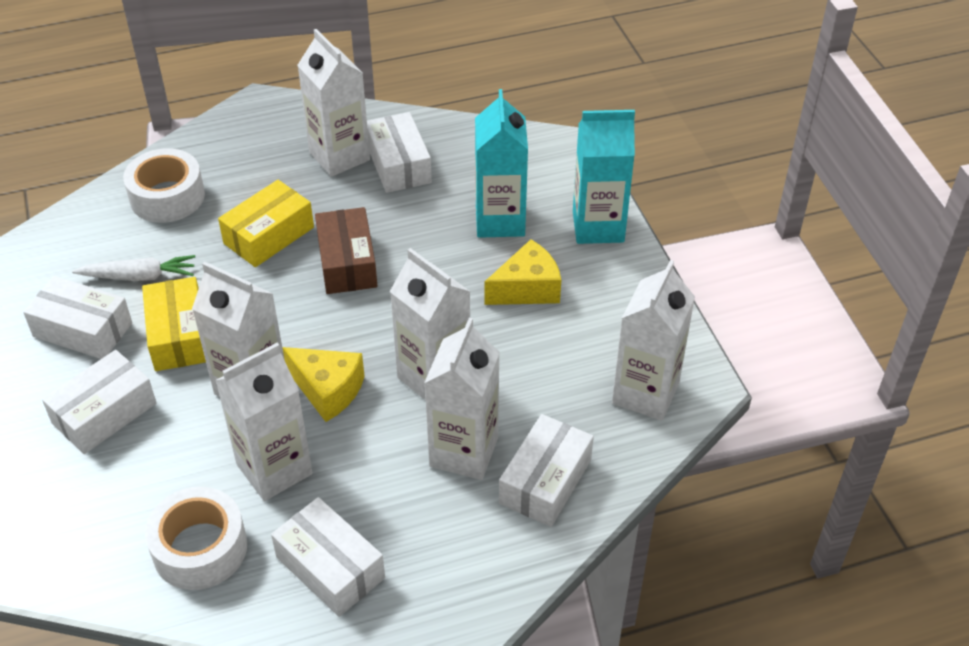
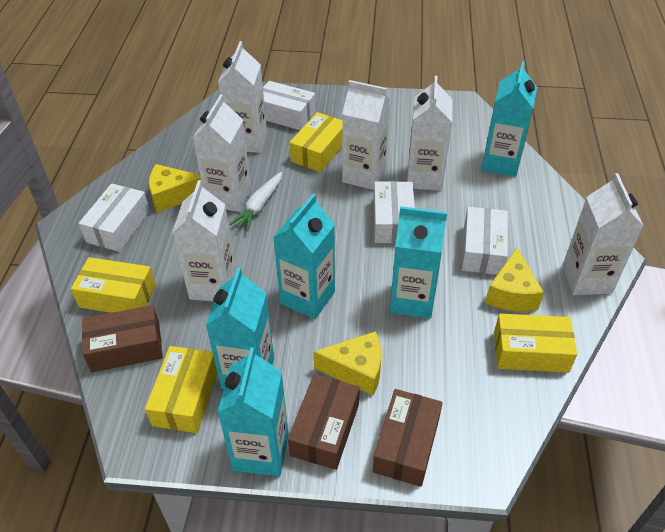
brown box: [315,207,377,294] = 1 -> [82,305,163,372] [288,374,360,470] [373,389,443,487] = 3
turquoise carton: [475,89,528,238] [573,110,635,244] = 2 -> [206,267,274,389] [217,347,289,476] [273,193,335,319] [390,206,447,319] [482,61,537,177] = 5
white box: [23,276,132,359] [42,350,156,454] [271,497,385,617] [367,112,432,193] [499,414,594,527] = 5 -> [78,183,150,252] [263,81,316,130] [374,181,415,244] [462,207,508,275] = 4
white tape: [123,148,205,223] [145,487,247,590] = 2 -> none = 0
yellow box: [142,277,206,371] [218,180,314,267] = 2 -> [71,257,156,313] [145,346,217,433] [289,112,342,172] [494,314,577,373] = 4
yellow cheese: [282,347,365,422] [485,239,561,305] = 2 -> [149,164,201,213] [314,331,381,396] [485,248,544,311] = 3

